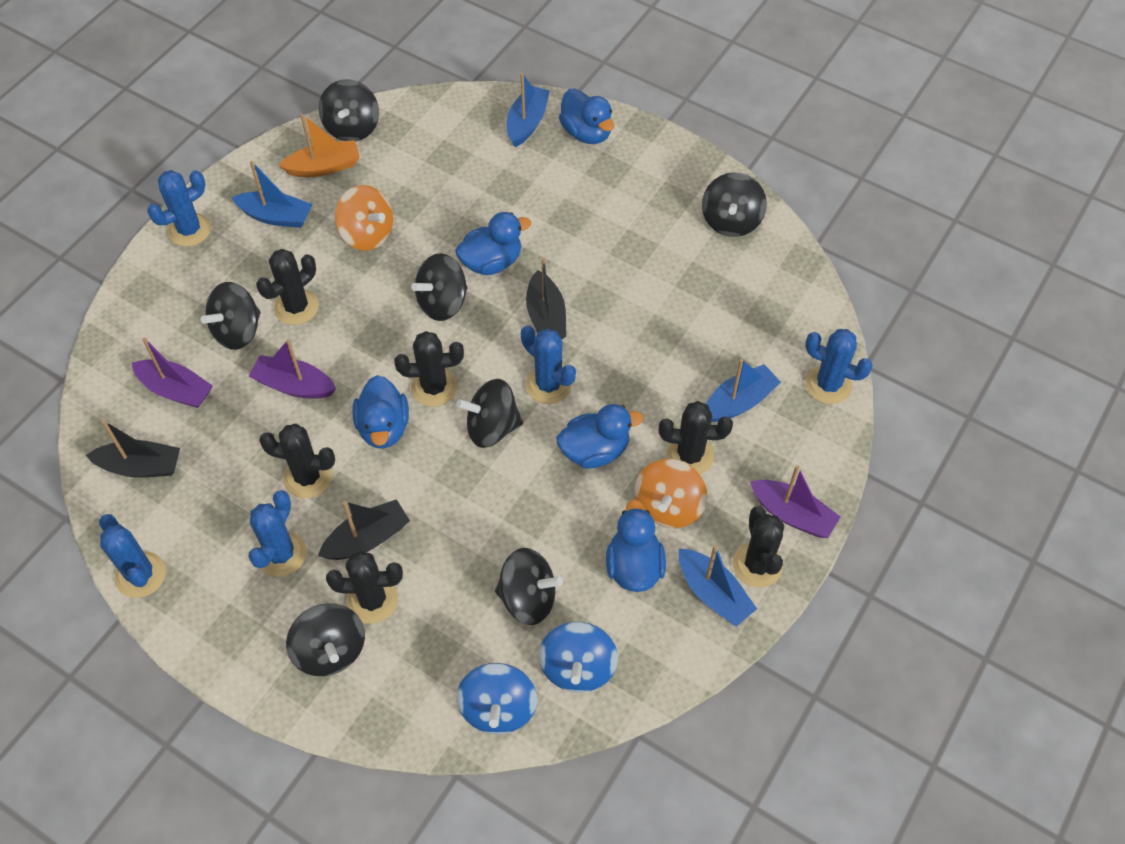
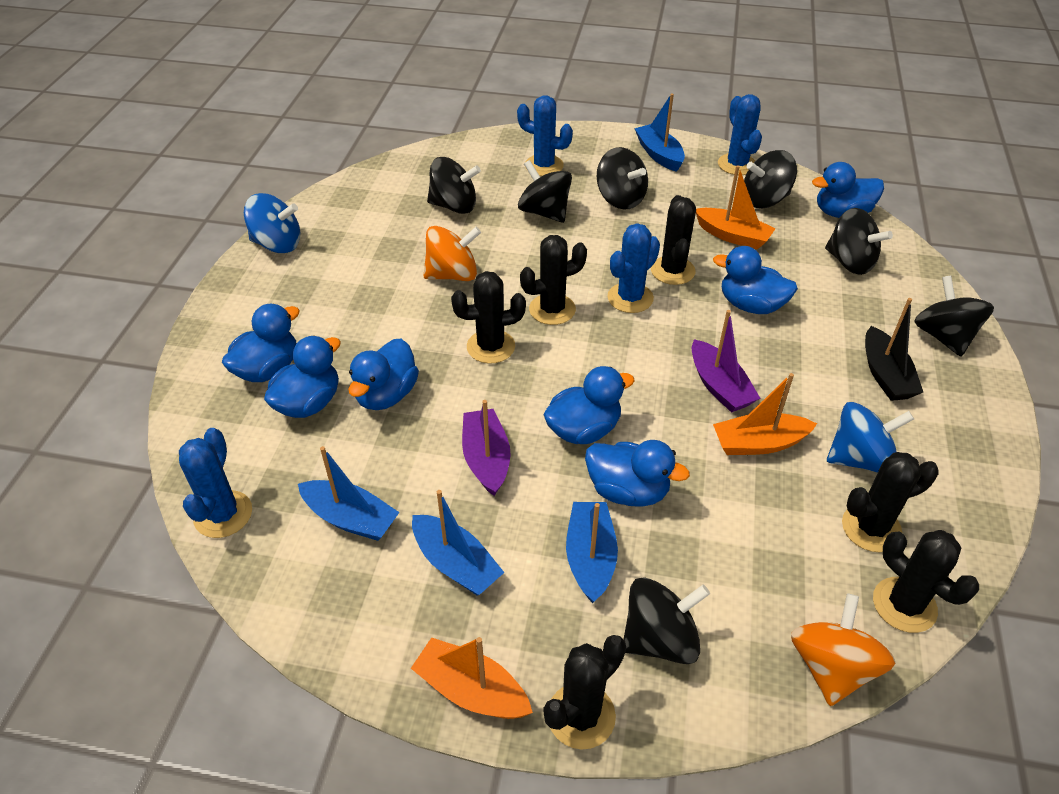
black boat: [86,420,180,478] [318,499,410,560] [526,258,566,339] = 3 -> [865,298,923,401] = 1
blue cactus: [99,514,166,598] [147,170,211,247] [248,490,306,577] [521,326,576,404] [805,329,873,404] = 5 -> [179,428,252,538] [517,95,573,176] [608,223,660,313] [718,94,762,175] = 4
blue duck: [352,375,409,449] [455,212,531,275] [557,404,643,469] [559,89,614,144] [606,499,666,592] = 5 -> [222,304,300,382] [264,336,341,418] [348,338,419,410] [543,366,635,444] [585,440,690,507] [713,246,798,314] [812,162,884,218] = 7
orange boat: [278,114,360,177] = 1 -> [411,637,533,719] [696,165,776,250] [713,373,817,455] = 3
purple boat: [132,338,213,408] [249,339,336,398] [750,465,841,538] = 3 -> [462,400,511,496] [692,310,761,413] = 2

